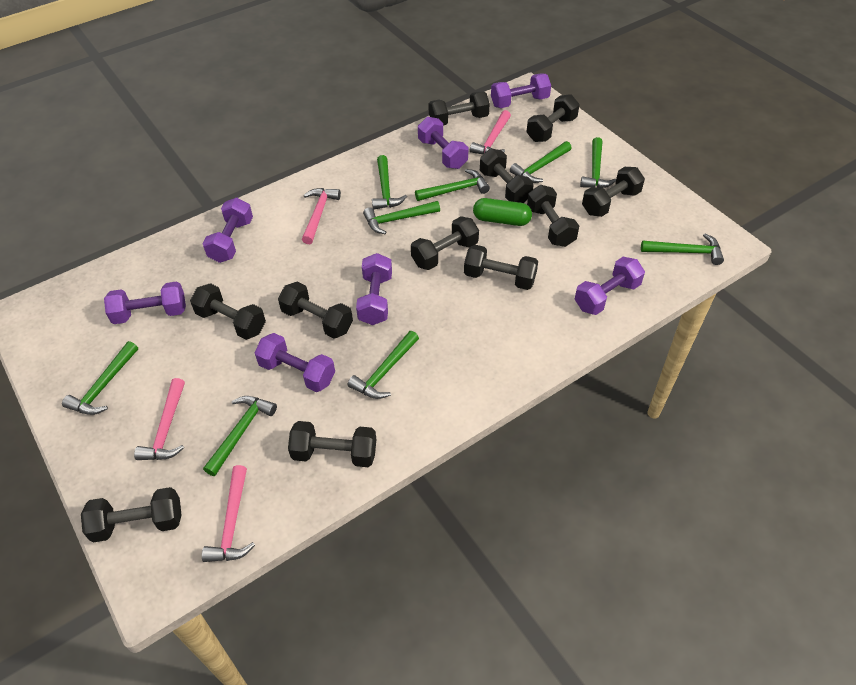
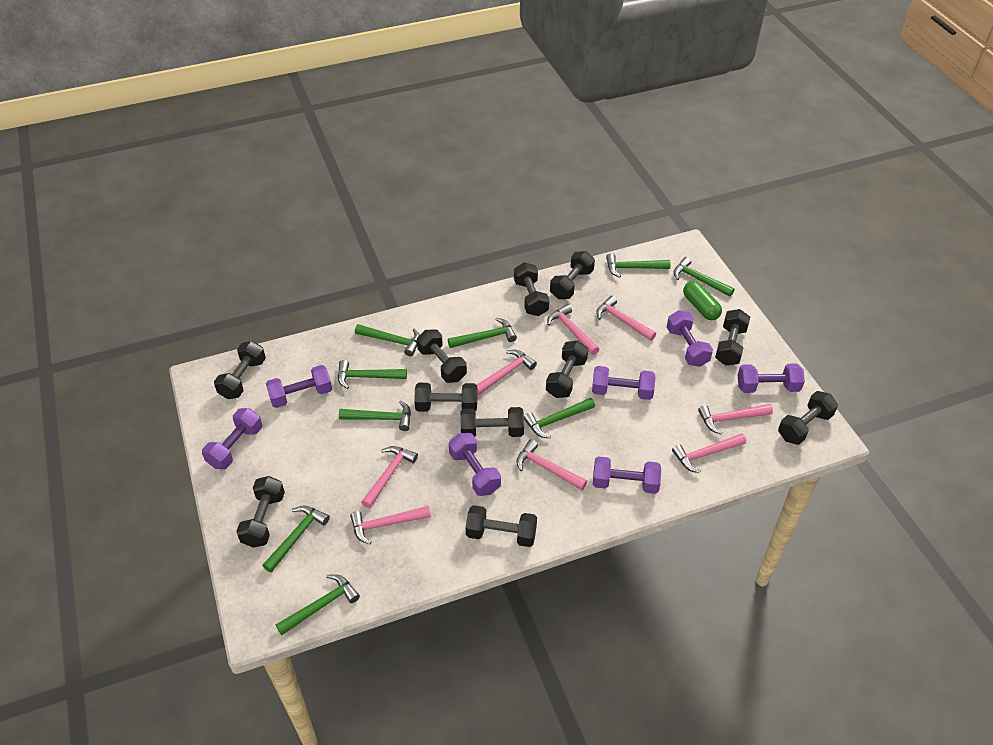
pink hammer: [134,378,185,460] [202,465,255,562] [302,188,341,244] [470,110,511,154] = 4 -> [350,506,431,544] [361,446,418,508] [477,350,537,395] [516,439,587,490] [547,304,599,355] [596,296,656,341] [672,433,746,473] [698,404,773,434] = 8

